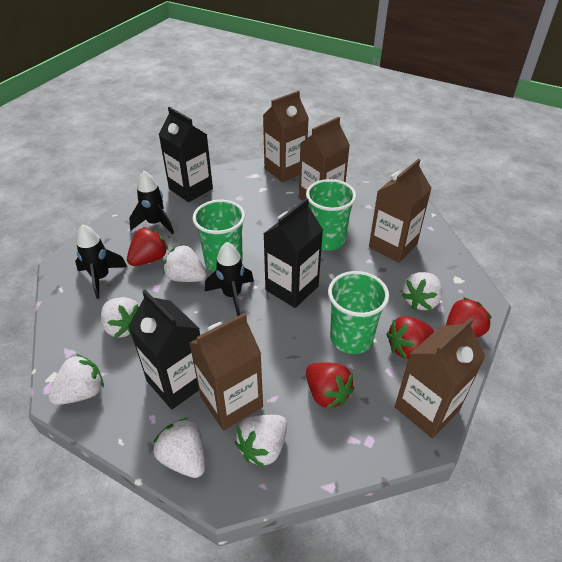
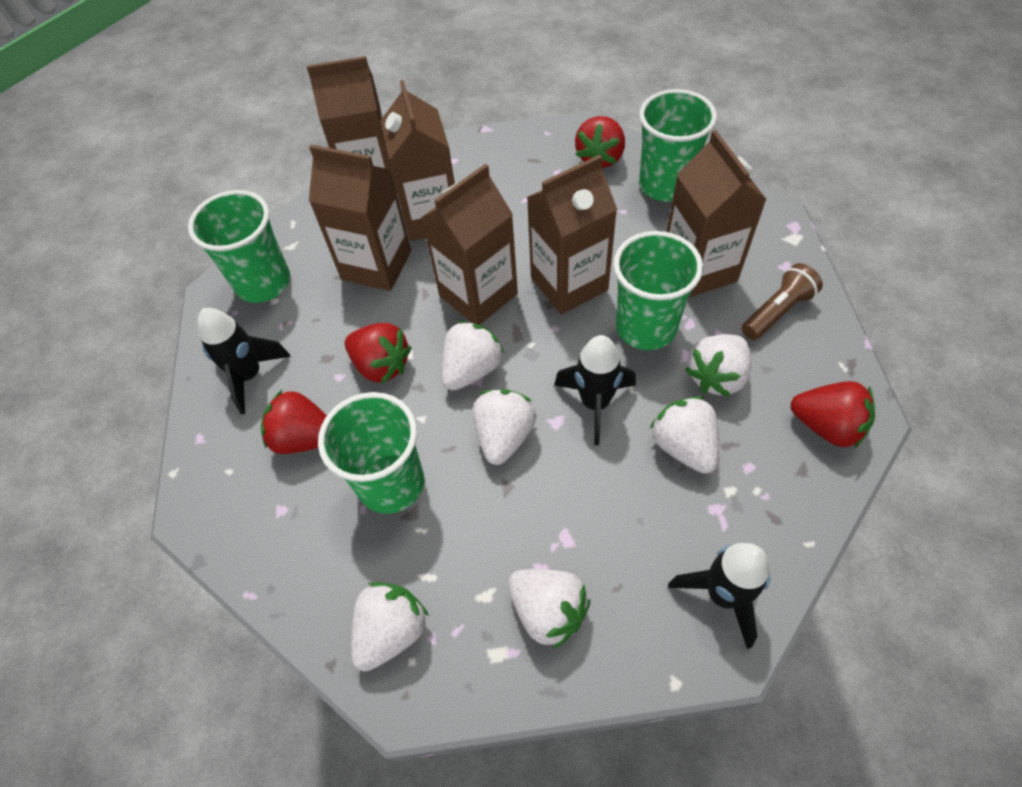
black carton: [128,290,200,409] [159,107,213,202] [264,198,323,308] = 3 -> none = 0
brown carton: [189,313,263,431] [263,91,309,182] [299,117,350,205] [369,159,432,263] [395,317,486,438] = 5 -> [307,56,397,192] [309,145,411,291] [380,80,455,241] [421,164,518,325] [527,155,617,315] [667,130,767,298] = 6
brown flashlight: none = 0 -> [742,263,823,340] = 1
green cup: [192,200,245,272] [306,179,356,250] [328,271,389,354] = 3 -> [188,190,290,303] [318,392,424,514] [613,231,703,350] [639,89,717,202] = 4

